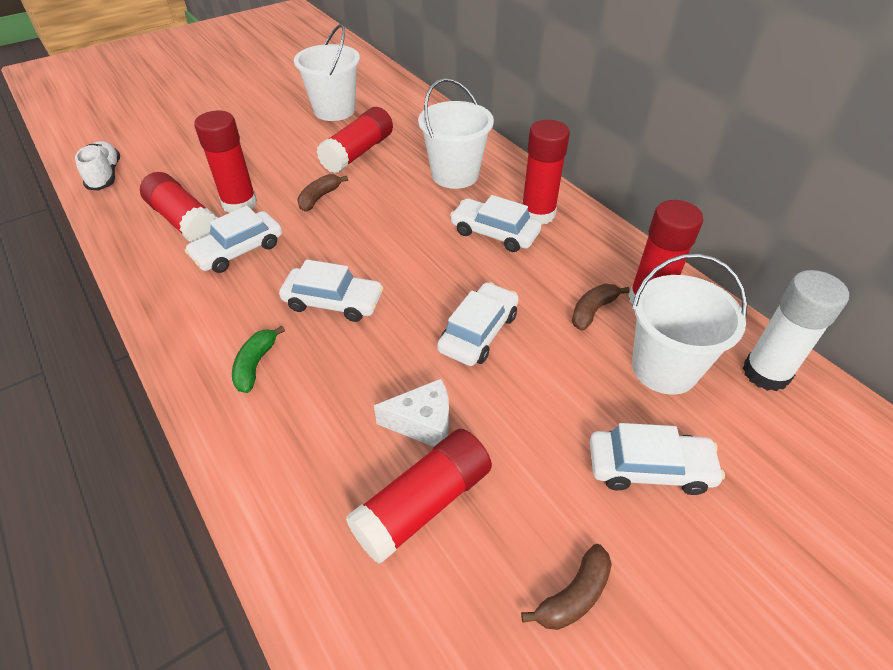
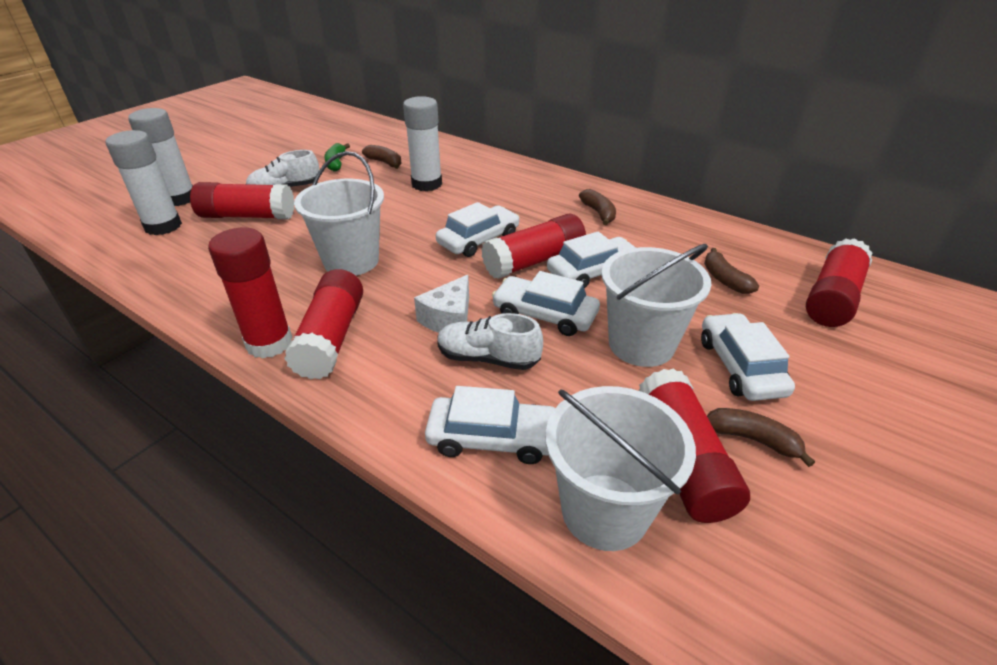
brown banana: [297,174,348,211] [521,544,612,630] [572,284,630,331] = 3 -> [362,145,402,169] [579,189,616,225] [704,248,759,294] [707,408,815,467] = 4
white glue stick: [743,270,849,391] = 1 -> [106,130,182,235] [128,108,193,206] [403,96,442,191] = 3
white shoe: [75,141,120,191] = 1 -> [246,150,320,187] [437,313,543,370] = 2

